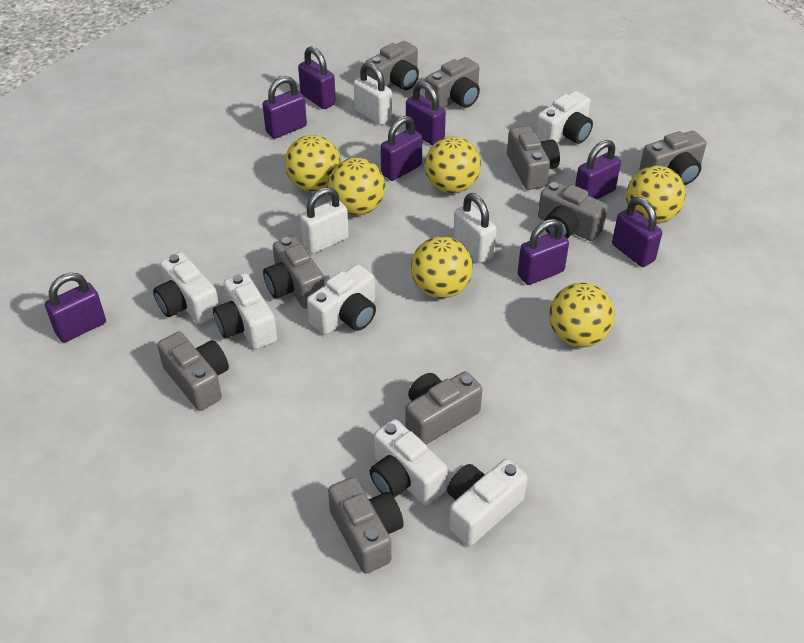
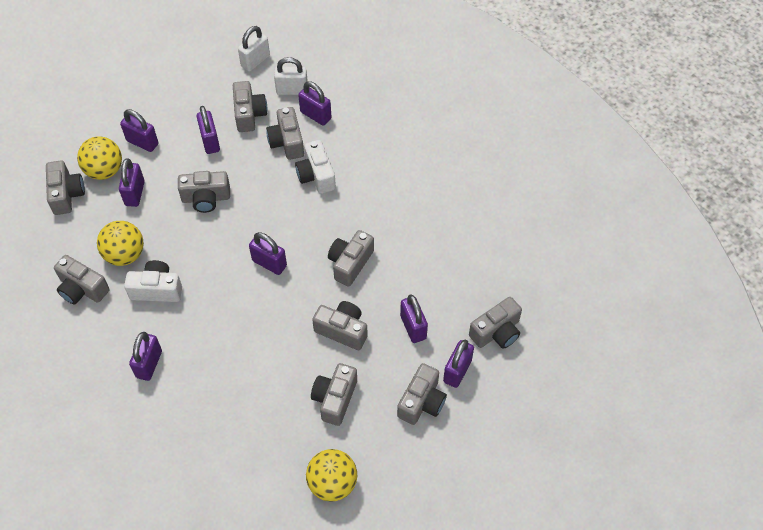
grey camera: [157,332,229,411] [263,236,325,309] [328,477,404,574] [365,41,419,90] [405,371,482,445] [425,57,480,108] [507,126,560,190] [538,181,608,241] [639,131,707,185] = 9 -> [46,160,85,215] [54,255,109,305] [178,171,230,213] [233,81,267,132] [266,107,304,160] [311,363,357,426] [312,301,368,350] [328,230,374,287] [397,363,447,425] [469,297,522,349] = 10
white camera: [153,252,219,324] [213,273,277,349] [307,264,376,335] [369,419,448,505] [447,459,528,546] [536,91,593,144] = 6 -> [124,260,182,302] [295,140,336,194] = 2
white padlock: [300,187,349,254] [354,62,392,125] [454,193,497,263] = 3 -> [238,26,270,72] [274,57,308,95] = 2
yellow ball: [285,135,341,192] [328,158,385,215] [411,236,473,298] [425,137,481,193] [549,283,615,347] [626,166,686,224] = 6 -> [77,136,122,180] [97,221,144,266] [306,449,357,502] = 3

